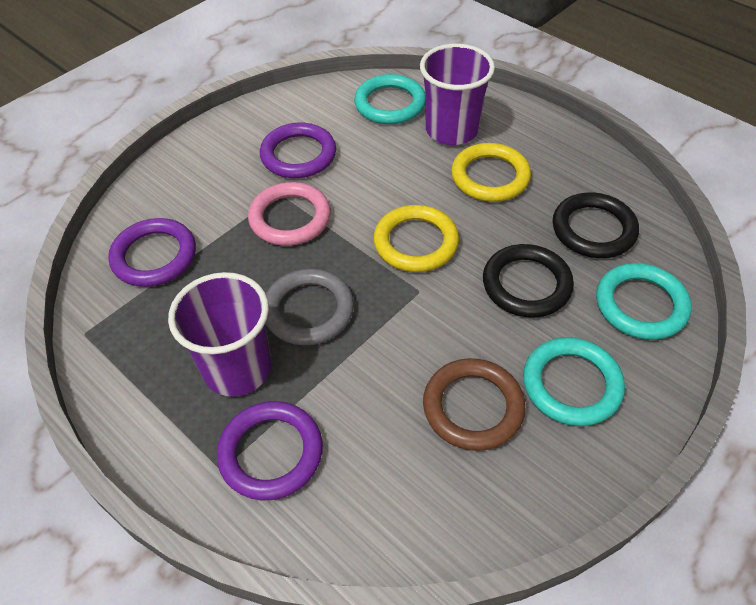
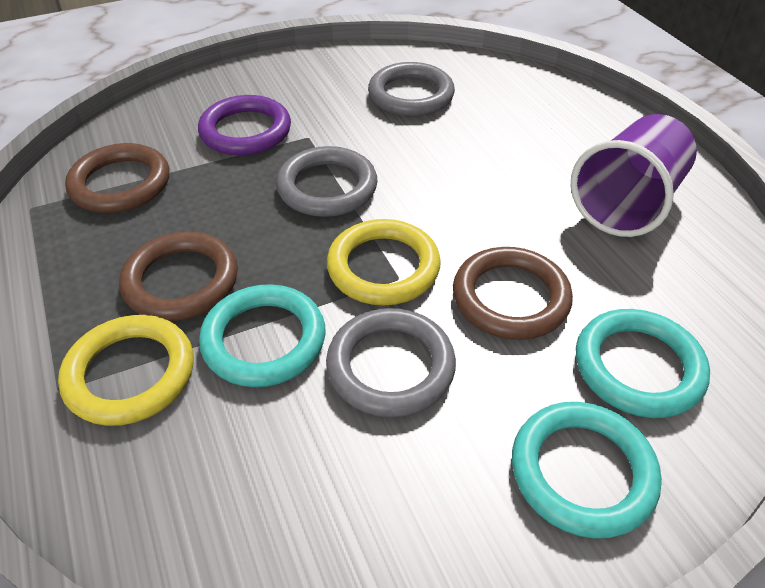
black ring: [483,244,574,318] [553,193,639,258] = 2 -> none = 0
brown ring: [423,358,526,451] = 1 -> [65,143,169,213] [119,232,238,321] [453,247,573,340] = 3
grey ring: [266,269,354,345] = 1 -> [276,146,378,217] [326,308,456,418] [368,62,455,117] = 3
pink ring: [248,182,331,246] = 1 -> none = 0
purple cup: [168,272,271,397] [420,44,495,145] = 2 -> [571,114,697,237] = 1
purple ring: [108,218,196,287] [217,401,323,500] [260,122,336,178] = 3 -> [198,95,291,155] = 1

